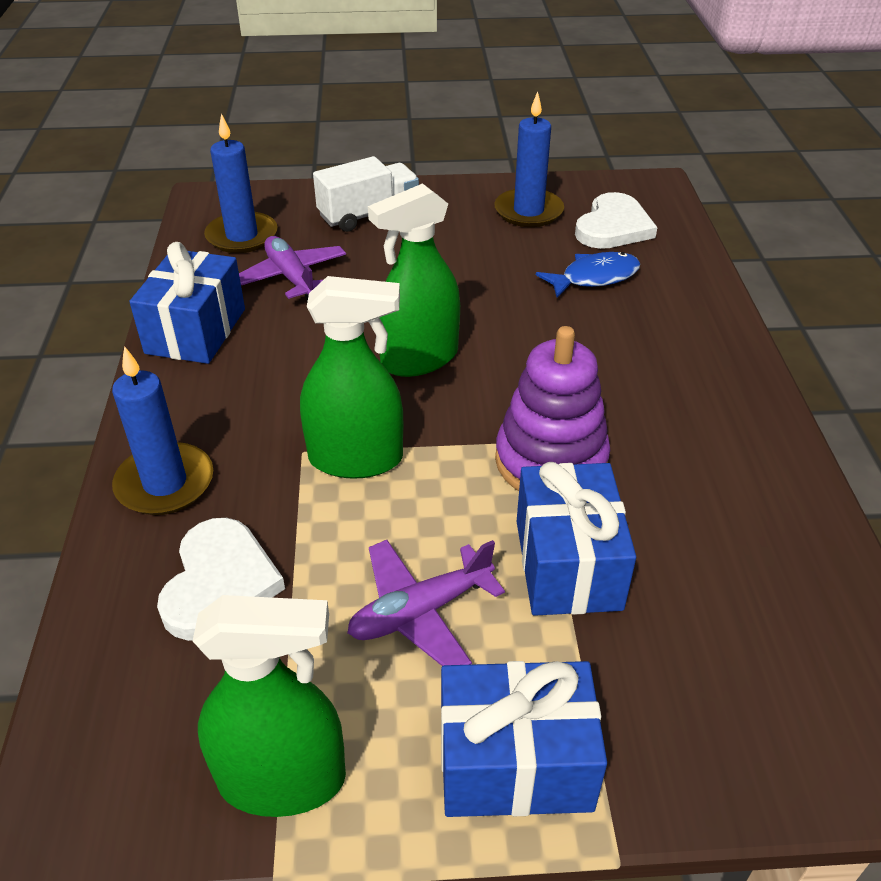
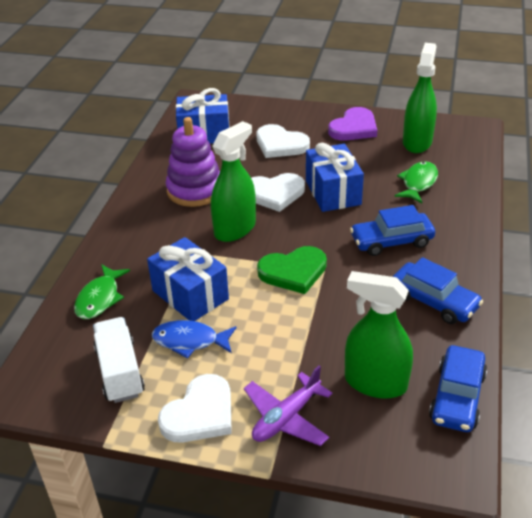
blue candle: [112,346,213,515] [204,114,277,253] [494,91,564,227] = 3 -> none = 0
blue car: none = 0 -> [350,205,435,256] [393,257,483,324] [429,345,487,432] = 3
green fish: none = 0 -> [74,264,130,319] [395,161,438,203] = 2
green heart: none = 0 -> [257,246,327,294] = 1
purple heart: none = 0 -> [328,107,377,141] = 1
purple plane: [239,236,346,301] [347,540,505,666] = 2 -> [244,366,332,446] = 1
white heart: [157,518,285,641] [575,192,657,249] = 2 -> [158,374,232,443] [251,173,305,212] [256,124,310,158] = 3

